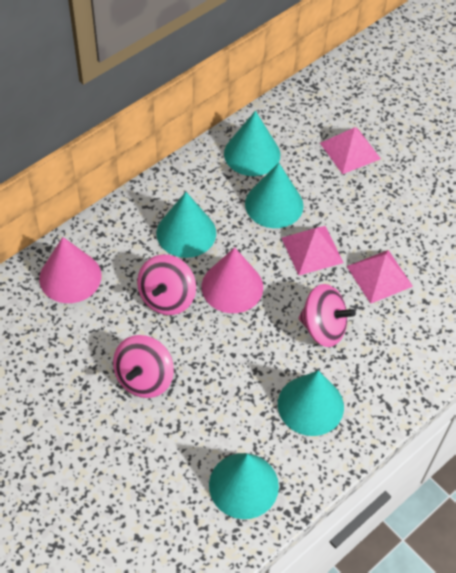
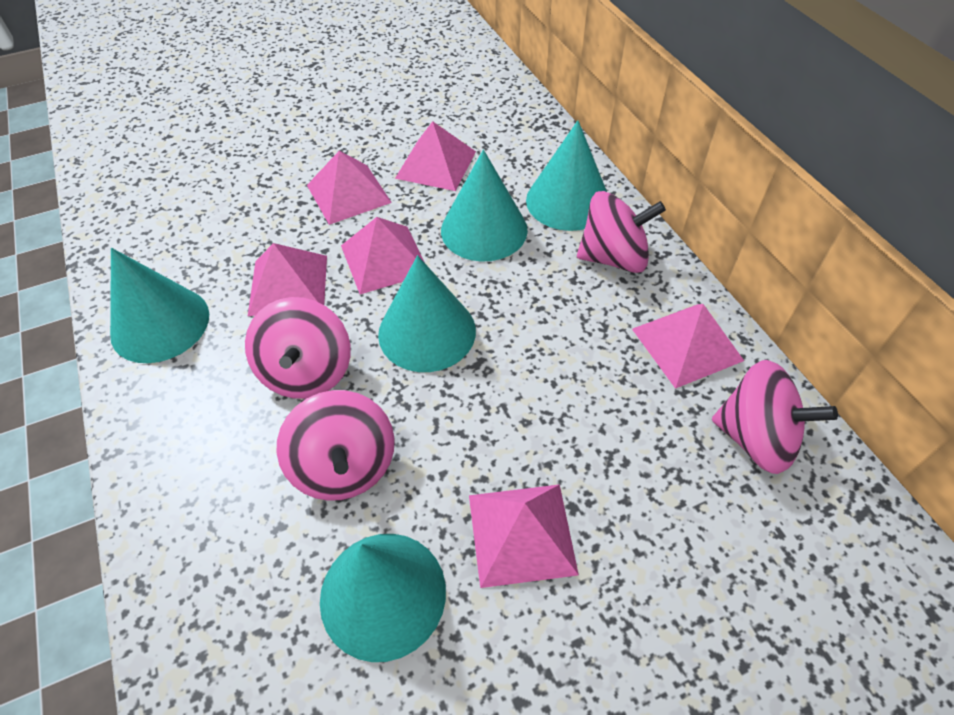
pink cone: [39,237,102,303] [202,247,263,313] = 2 -> none = 0
pink pyramid: [282,226,343,275] [320,127,381,174] [347,250,413,304] = 3 -> [248,243,327,316] [307,151,392,225] [341,217,425,294] [395,121,476,191] [469,484,579,588] [632,304,744,389] = 6
pink spinning top: [113,335,174,398] [137,255,196,315] [299,284,356,347] = 3 -> [245,297,351,399] [277,390,395,501] [577,191,666,273] [712,360,838,474] = 4

